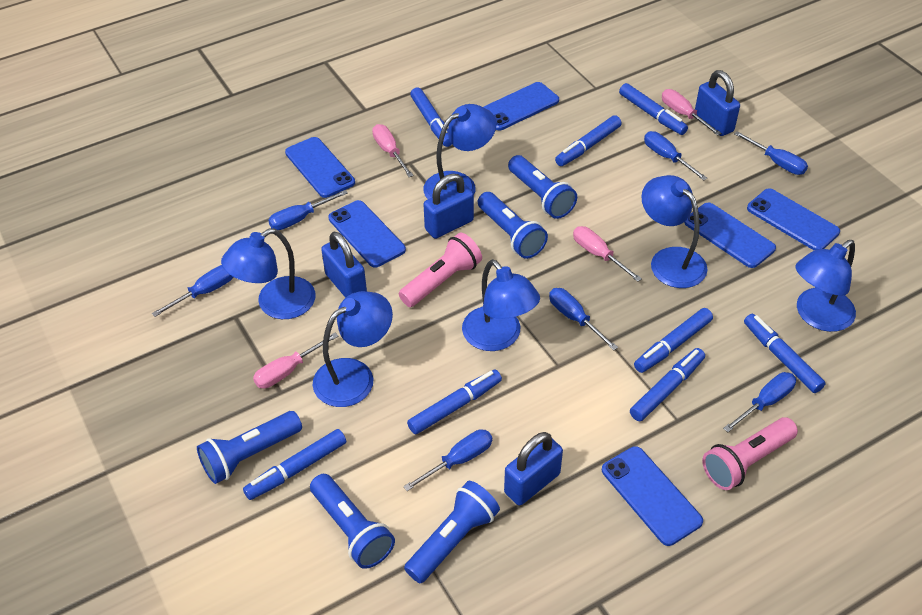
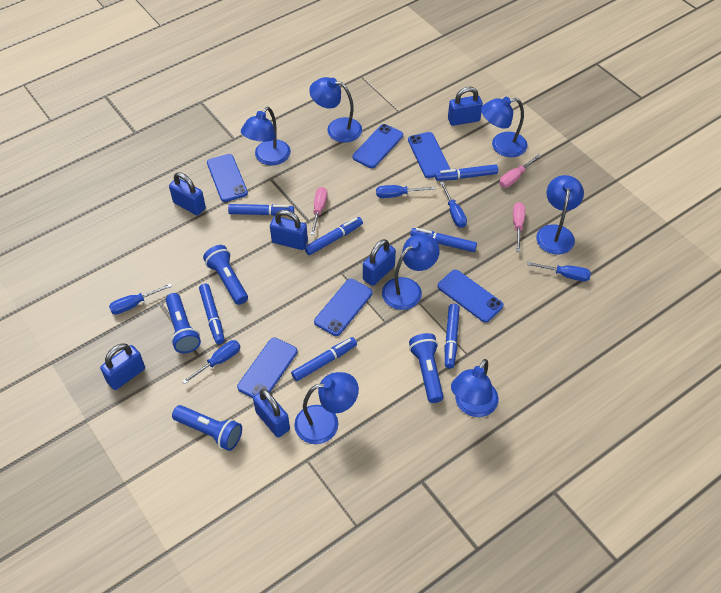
blue flashlight: [197,411,302,484] [310,474,395,569] [404,481,500,583] [478,192,548,259] [508,155,577,219] = 5 -> [166,293,201,353] [172,405,242,451] [203,245,248,305] [409,333,444,403] = 4
blue lamp: [221,228,316,319] [313,291,393,407] [423,104,496,199] [462,259,540,351] [641,175,707,288] [795,240,856,332] = 6 -> [241,107,291,165] [294,372,359,444] [309,77,362,143] [382,234,440,310] [451,359,499,417] [481,97,527,157] [536,175,584,255] = 7
blue marker: [243,429,346,500] [407,369,502,434] [410,87,452,147] [555,115,622,166] [619,83,688,135] [630,348,705,421] [634,308,713,373] [744,314,826,393] = 8 -> [199,283,225,344] [228,204,294,216] [291,337,357,381] [304,217,363,255] [410,228,477,252] [435,164,498,181] [445,304,459,369] = 7
blue padlock: [321,232,367,298] [423,174,474,239] [504,432,563,505] [695,70,740,136] = 4 -> [100,343,145,390] [169,172,206,216] [253,389,290,438] [270,210,308,250] [363,239,396,286] [448,87,483,126] = 6
blue screwdriver: [152,265,233,317] [268,190,348,230] [403,429,492,491] [549,288,618,351] [644,131,707,180] [723,372,796,432] [734,131,808,175] = 7 -> [109,283,172,315] [182,340,240,384] [376,185,435,198] [440,182,467,228] [527,262,591,281] = 5
pink flashlight: [399,233,482,307] [702,417,798,490] = 2 -> none = 0
pink screwdriver: [253,333,338,389] [372,124,414,177] [573,226,642,282] [662,89,721,136] = 4 -> [310,187,327,235] [499,154,541,188] [513,202,525,252] = 3

